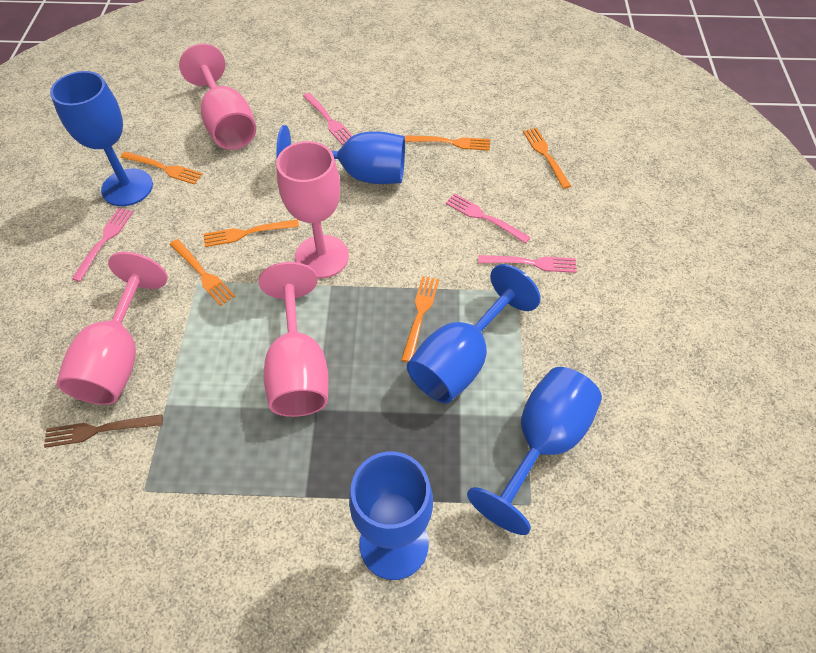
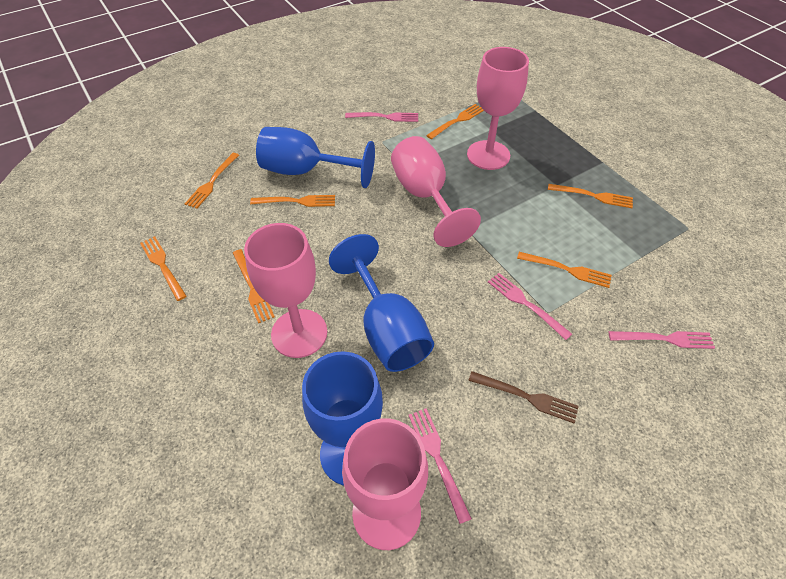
blue goblet: [50,71,153,206] [276,125,405,184] [349,451,433,580] [407,264,541,403] [467,367,602,535] = 5 -> [256,127,375,188] [302,351,383,486] [329,234,434,372] = 3
orange fork: [121,151,203,185] [170,239,235,306] [203,219,299,247] [401,276,439,362] [405,135,490,151] [523,128,571,189] = 6 -> [140,236,186,301] [185,153,239,208] [233,249,275,323] [250,195,335,207] [426,104,484,139] [517,252,612,288] [548,184,633,208] = 7

